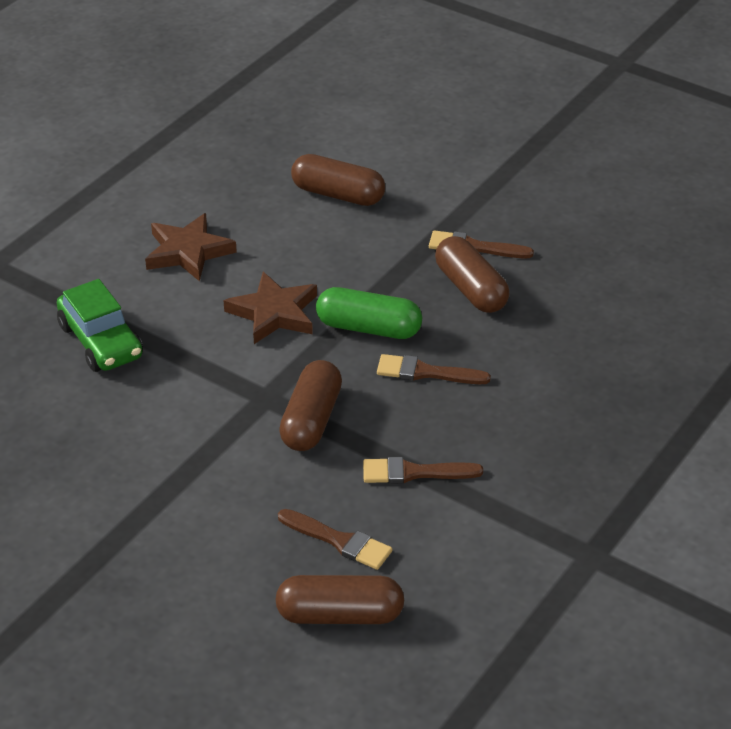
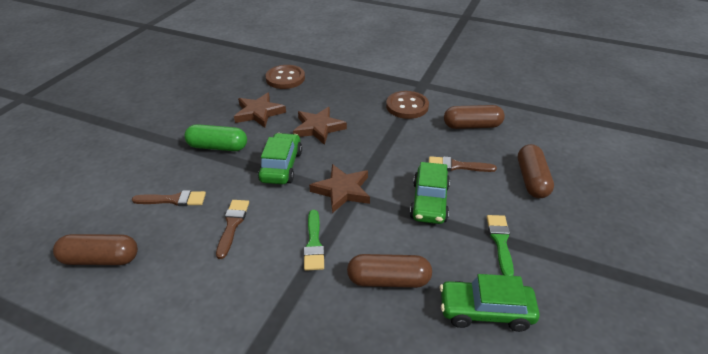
brown brush: [278,509,392,570] [363,457,483,484] [377,354,491,384] [429,230,534,258] = 4 -> [132,190,206,206] [216,200,249,259] [429,156,497,172] = 3
brown button: none = 0 -> [265,65,305,89] [386,91,429,119] = 2
brown star: [145,213,237,282] [223,272,317,344] = 2 -> [234,93,286,128] [293,107,347,145] [309,164,370,213] = 3
green brush: none = 0 -> [304,210,325,271] [487,215,514,276] = 2
green car: [57,279,143,372] = 1 -> [258,133,302,184] [410,162,450,224] [440,274,540,332] = 3

